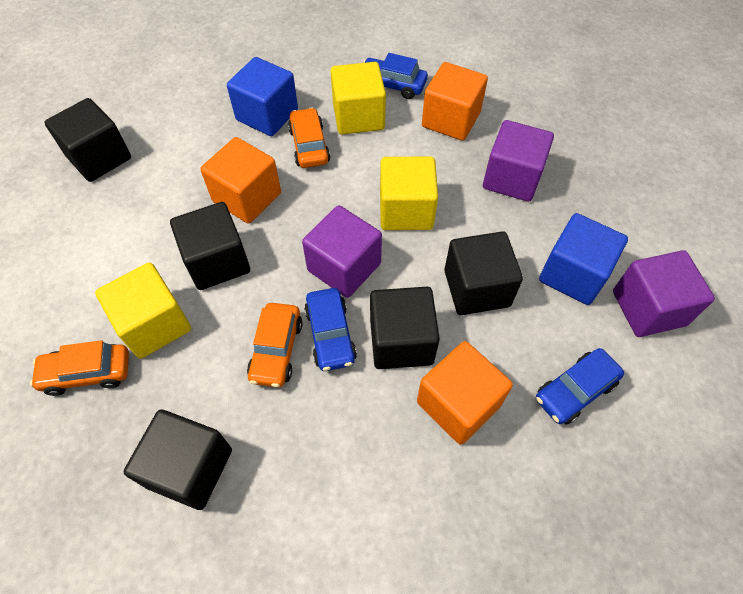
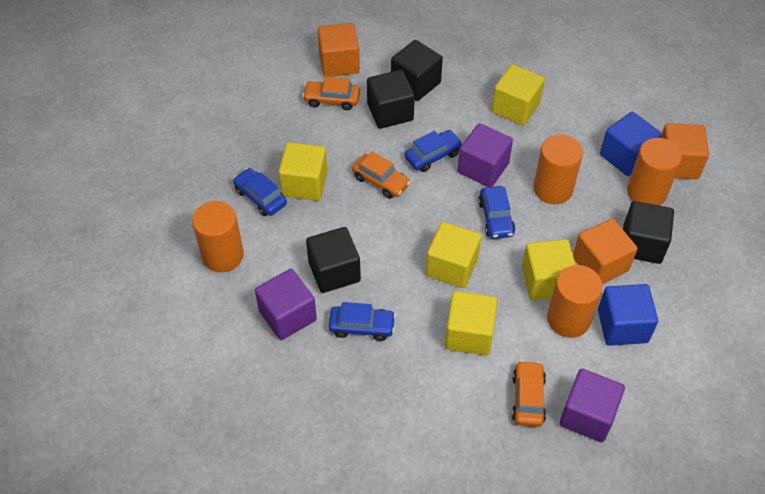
black cube: [44,98,131,182] [124,409,232,510] [170,202,250,290] [370,287,440,369] [444,231,523,315] = 5 -> [306,227,361,293] [367,70,415,129] [391,40,443,101] [623,201,674,264] = 4
blue car: [304,288,357,371] [363,53,428,99] [536,348,624,425] = 3 -> [233,168,287,216] [329,302,396,341] [405,130,463,172] [478,186,515,239] = 4
orange cylinder: none = 0 -> [192,201,244,272] [533,134,583,204] [547,265,603,338] [627,138,682,206] = 4
yellow cube: [95,263,191,359] [331,62,386,134] [380,157,438,230] = 3 -> [278,142,328,201] [426,222,481,288] [445,291,497,355] [492,64,545,126] [522,239,576,301] = 5

